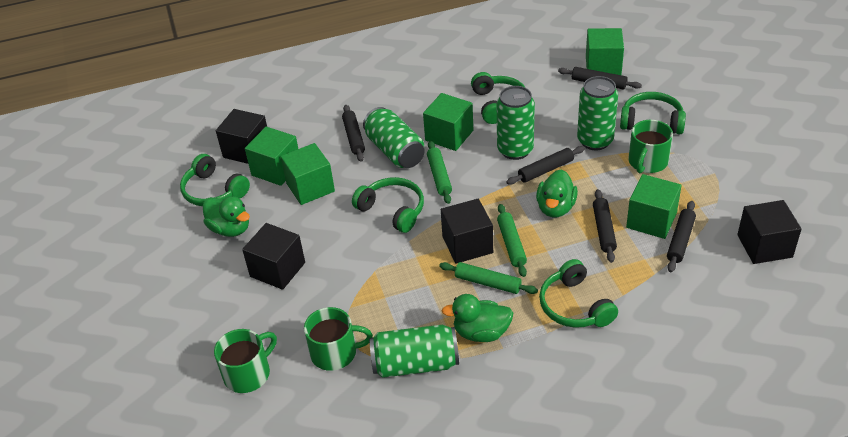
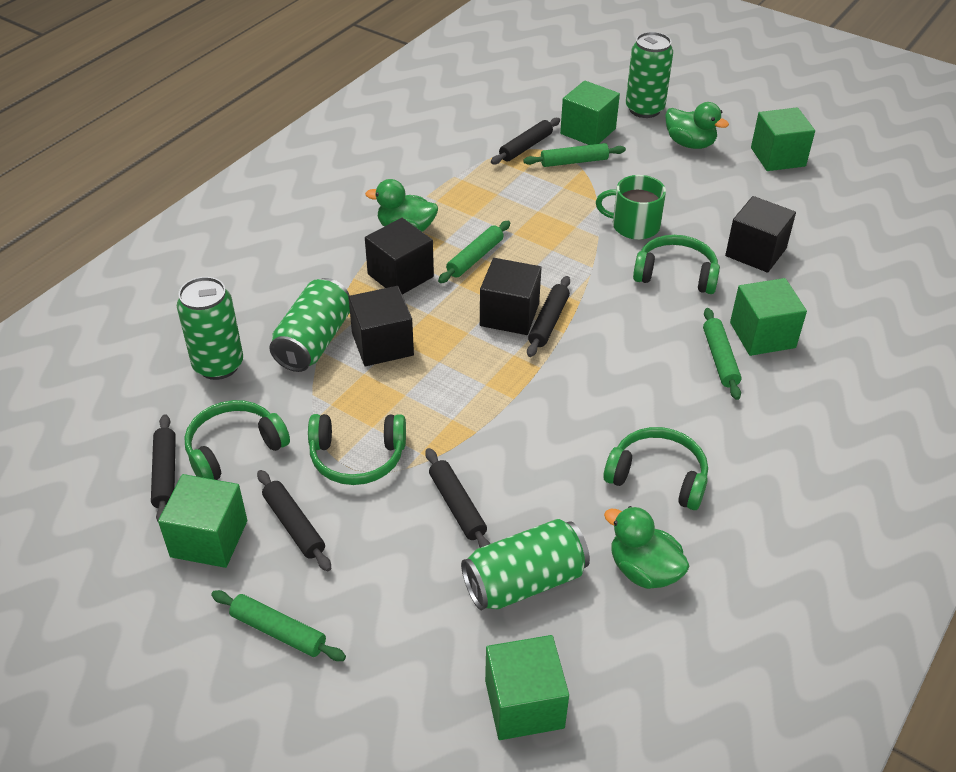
green headphones: [180,154,250,206] [352,177,424,233] [471,72,525,124] [539,259,618,328] [620,92,686,134] = 5 -> [184,400,290,480] [308,414,406,485] [603,427,708,510] [633,235,720,294] = 4
green mug: [214,329,277,393] [304,307,373,371] [629,120,673,173] = 3 -> [596,175,666,240] = 1
green rolling pin: [427,141,452,204] [439,262,538,294] [497,204,527,277] = 3 -> [211,590,346,661] [438,221,510,283] [523,143,626,167] [703,308,742,400] = 4

